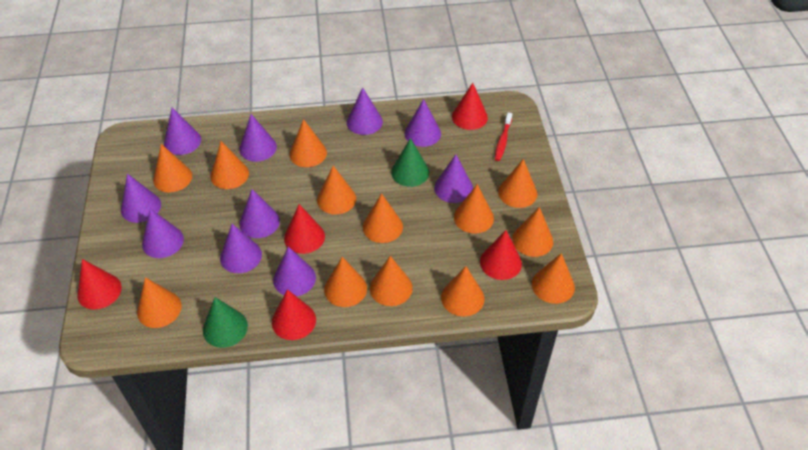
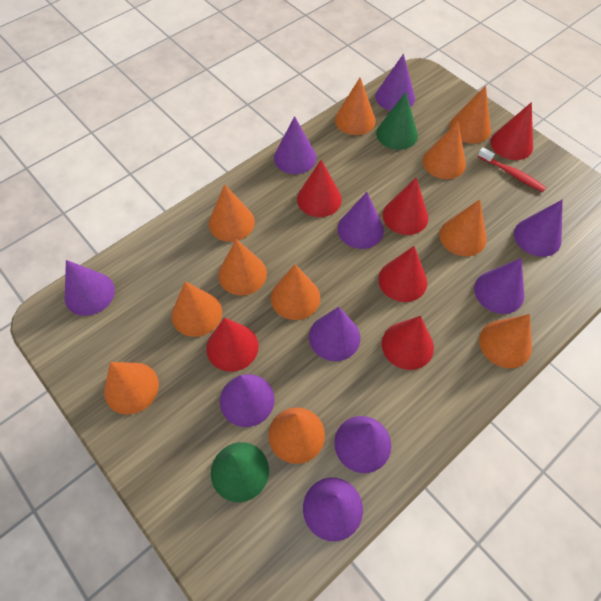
orange cone: [137,277,182,328] [153,144,192,192] [210,141,249,189] [289,119,327,167] [317,166,356,215] [324,257,367,307] [363,193,403,243] [370,256,413,306] [441,266,485,316] [454,184,494,234] [498,159,537,208] [512,207,553,257] [532,253,575,304] = 13 -> [104,362,159,415] [172,282,222,337] [209,184,255,242] [218,239,267,295] [268,407,325,464] [271,265,320,320] [335,78,376,135] [423,121,466,179] [439,199,487,256] [449,85,491,144] [479,314,532,368] = 11
red cone: [77,259,122,310] [272,289,316,340] [284,204,325,254] [452,83,488,130] [480,230,522,280] = 5 -> [206,318,259,372] [297,160,342,217] [378,246,427,302] [382,316,434,370] [383,178,428,235] [491,102,533,160] = 6

